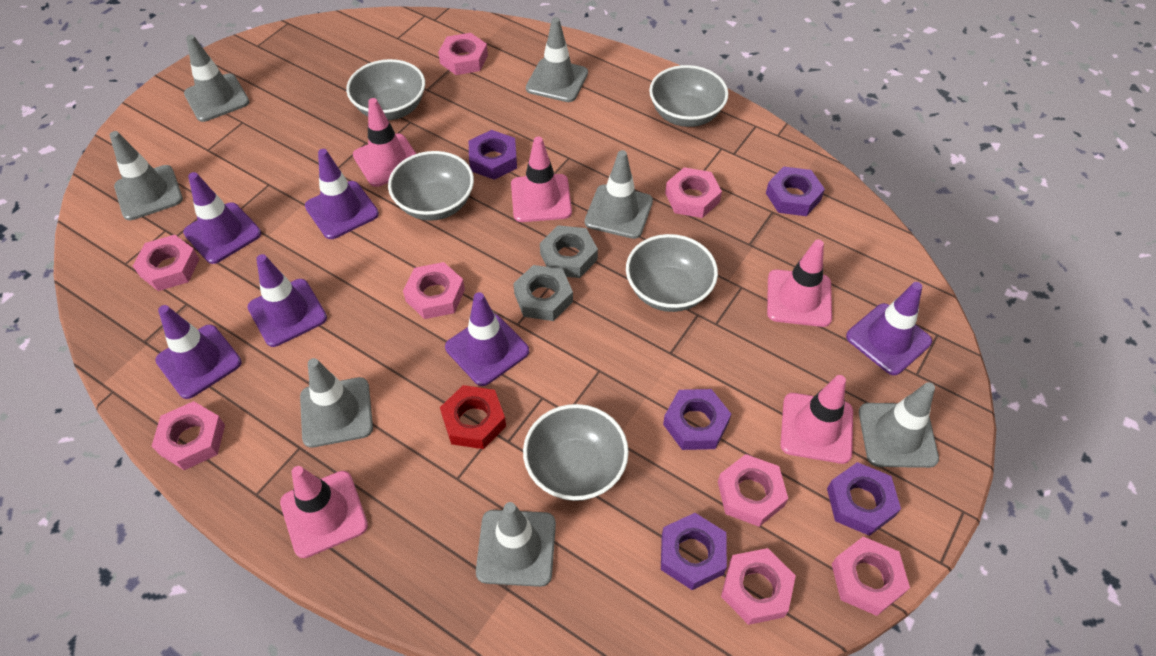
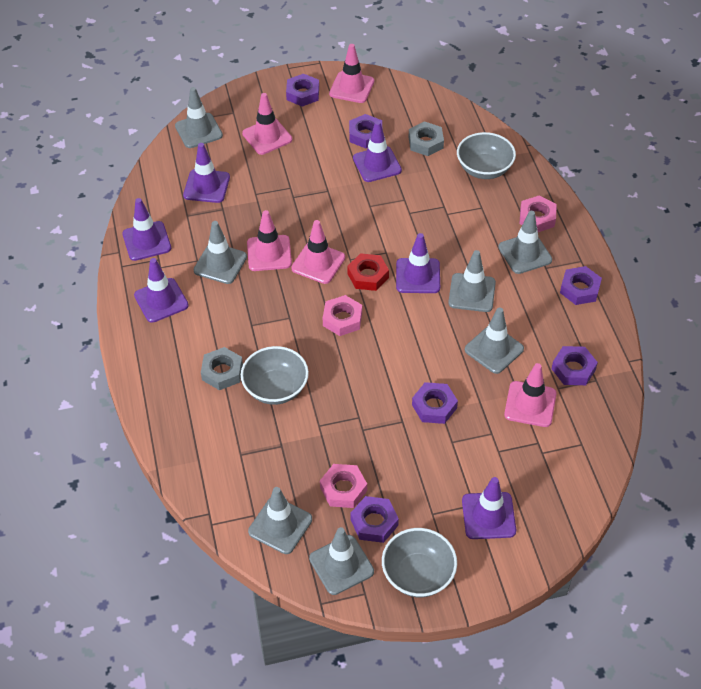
grey bowl: [346,59,425,120] [388,151,474,221] [523,404,629,501] [626,234,718,312] [649,65,728,127] = 5 -> [241,346,309,405] [382,528,457,597] [457,132,516,179] = 3
pink nut: [133,235,200,291] [152,401,225,470] [403,262,465,319] [438,33,488,75] [665,167,722,218] [718,454,788,527] [721,548,796,625] [832,537,910,616] = 8 -> [320,464,367,508] [323,295,362,336] [520,195,557,232] = 3
purple nut: [469,130,517,180] [661,513,727,590] [663,389,731,450] [766,167,825,216] [827,462,901,536] = 5 -> [286,73,319,106] [349,114,382,148] [350,496,399,543] [412,382,458,424] [552,346,598,385] [560,266,602,305] = 6

